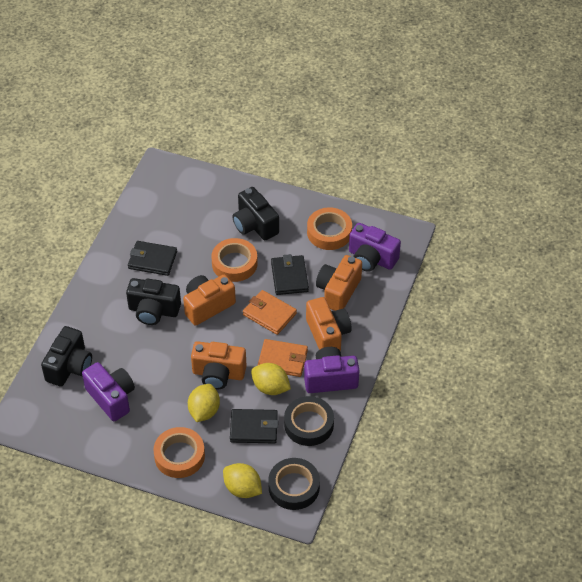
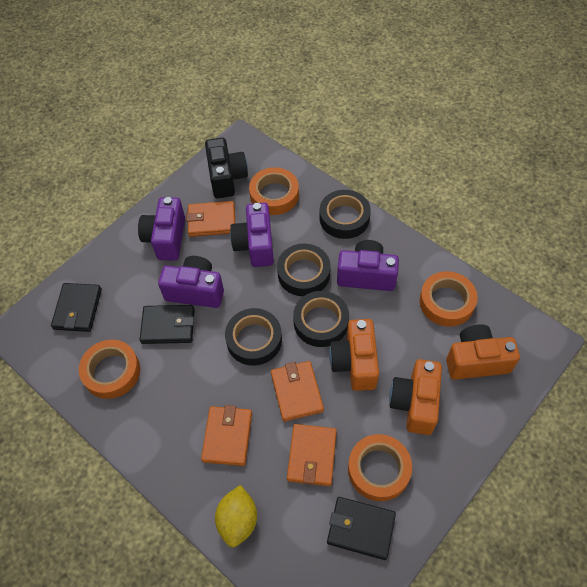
black camera: [41,326,92,386] [126,278,181,325] [233,187,279,240] = 3 -> [205,138,248,198] = 1
black tape: [268,458,320,510] [284,396,334,446] = 2 -> [225,308,282,366] [277,244,331,296] [293,291,349,347] [320,190,371,239] = 4
orange camera: [183,275,236,326] [191,341,247,390] [306,297,352,351] [316,255,362,311] = 4 -> [329,319,379,391] [389,359,442,435] [446,324,520,380] = 3
orange tape: [153,427,205,478] [211,238,258,282] [307,207,352,250] = 3 -> [79,340,140,399] [249,167,299,215] [348,434,412,501] [419,271,478,327] = 4
orange wallet: [243,290,297,335] [257,339,308,377] = 2 -> [186,201,235,237] [201,405,252,466] [271,361,324,422] [287,424,337,486] = 4
purple camera: [82,362,135,421] [304,347,359,393] [349,223,401,272] = 3 -> [138,197,185,261] [158,256,224,308] [230,203,274,267] [337,240,399,291] = 4
yellow lemon: [188,384,220,422] [223,463,262,498] [251,363,291,395] = 3 -> [215,485,257,548] = 1

